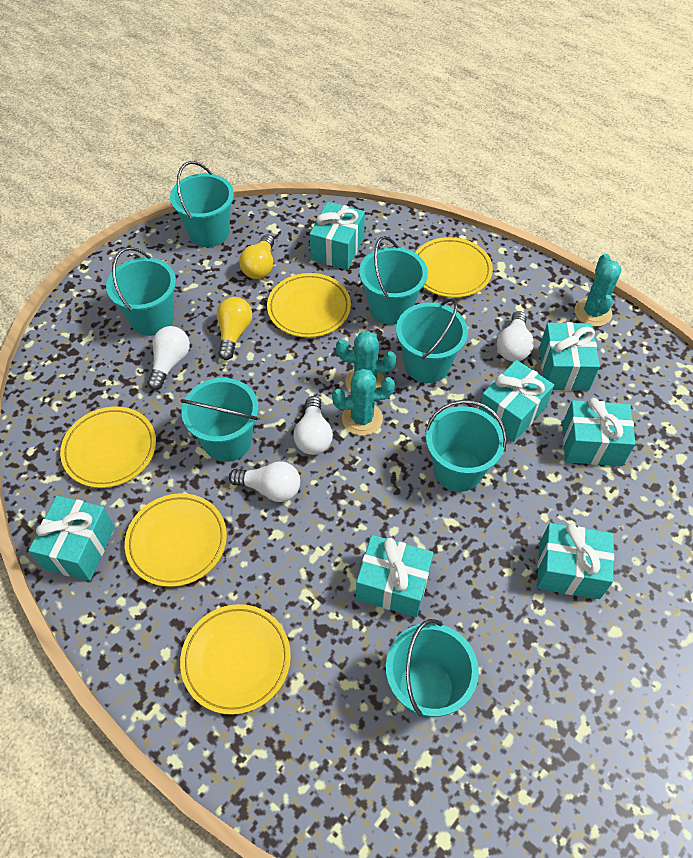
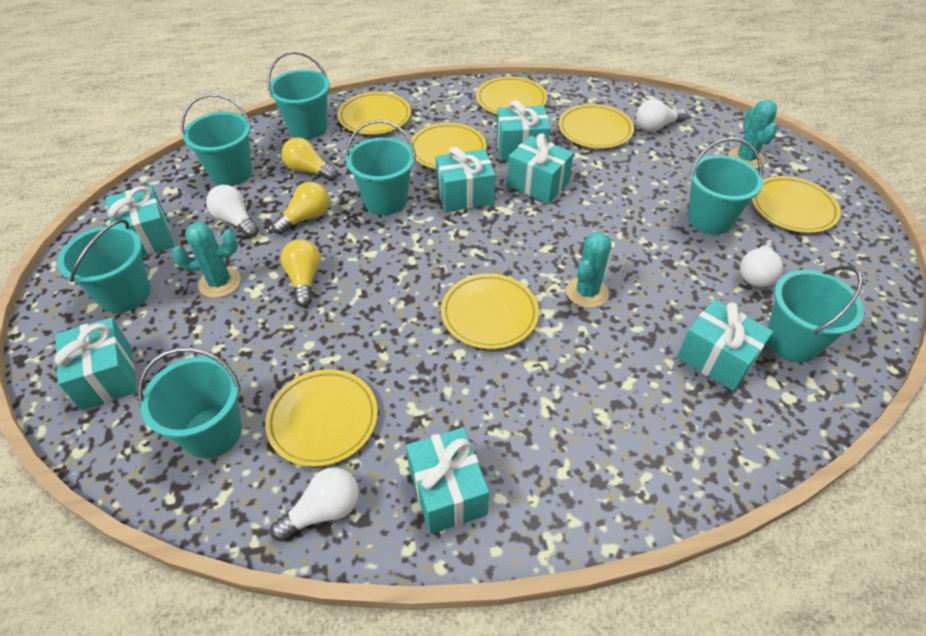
yellow light bulb: [217,297,252,360] [239,234,274,279] = 2 -> [272,182,329,234] [281,239,320,307] [282,137,338,181] = 3
yellow plate: [60,407,156,488] [125,493,227,587] [180,604,291,715] [267,273,351,338] [415,237,493,298] = 5 -> [265,369,378,467] [338,92,411,135] [409,123,486,169] [441,273,539,349] [476,76,547,114] [559,104,634,149] [752,176,841,233] = 7

